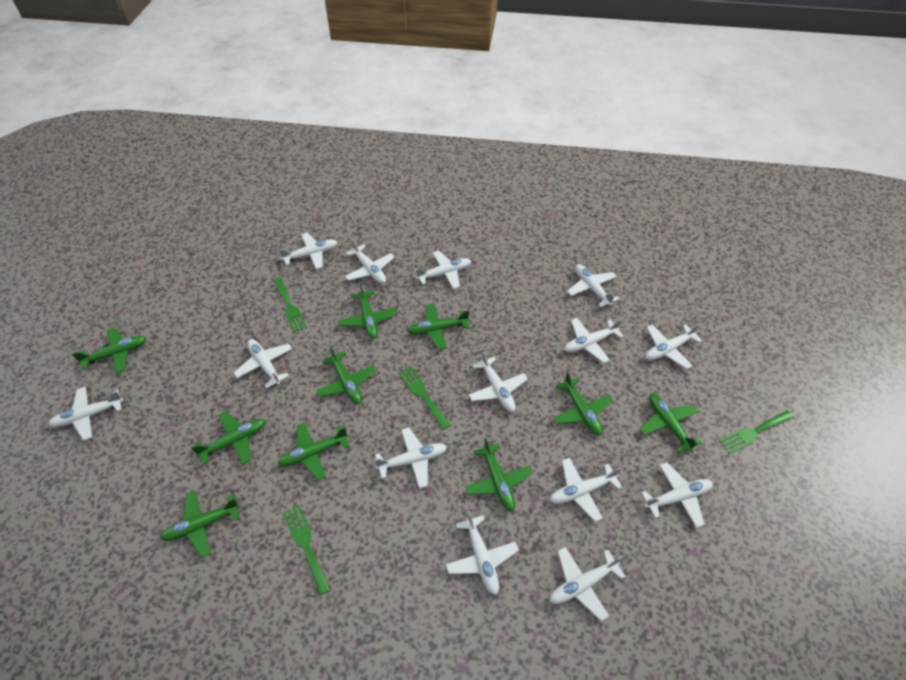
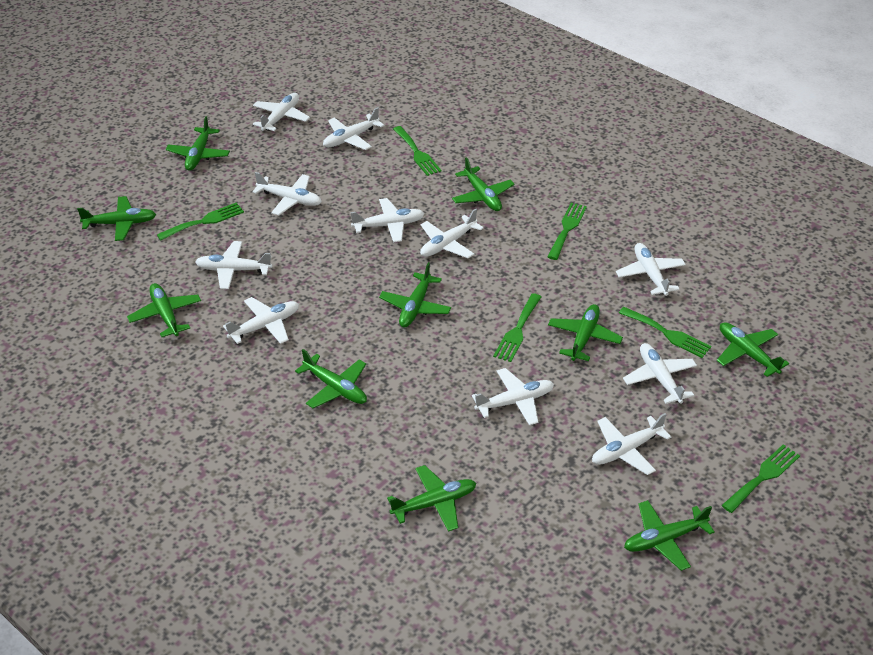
green fork: [273,277,307,333] [283,505,331,595] [398,365,451,430] [719,410,794,454] = 4 -> [157,202,244,240] [393,126,442,176] [493,293,541,362] [548,203,587,260] [619,307,711,358] [722,444,800,513] = 6
white plane: [48,387,123,441] [234,339,292,388] [279,233,337,269] [345,239,394,284] [374,427,447,488] [414,251,471,289] [446,511,519,595] [469,351,528,412] [549,547,626,621] [550,458,622,522] [564,318,624,363] [567,264,619,307] [641,462,713,528] [645,324,702,369] = 14 -> [195,241,272,289] [223,297,299,344] [252,172,322,215] [253,93,310,131] [323,107,384,150] [350,198,425,243] [420,209,484,258] [472,368,554,425] [592,413,671,475] [616,243,686,296] [623,343,697,404] = 11

